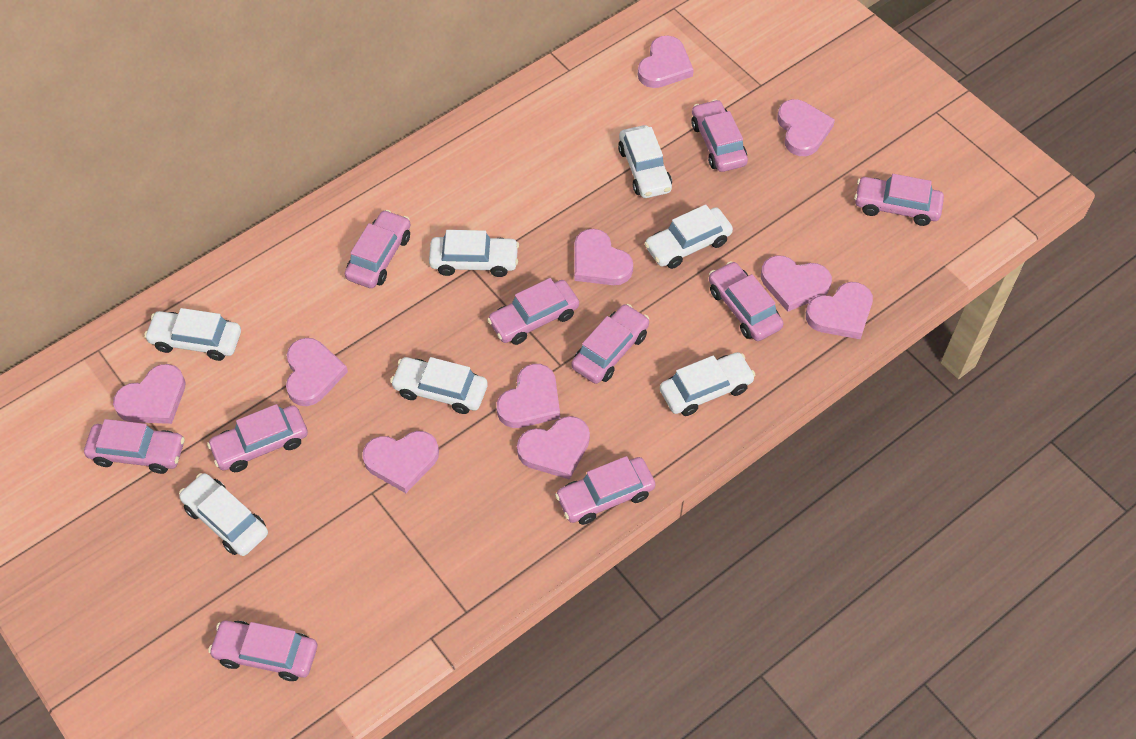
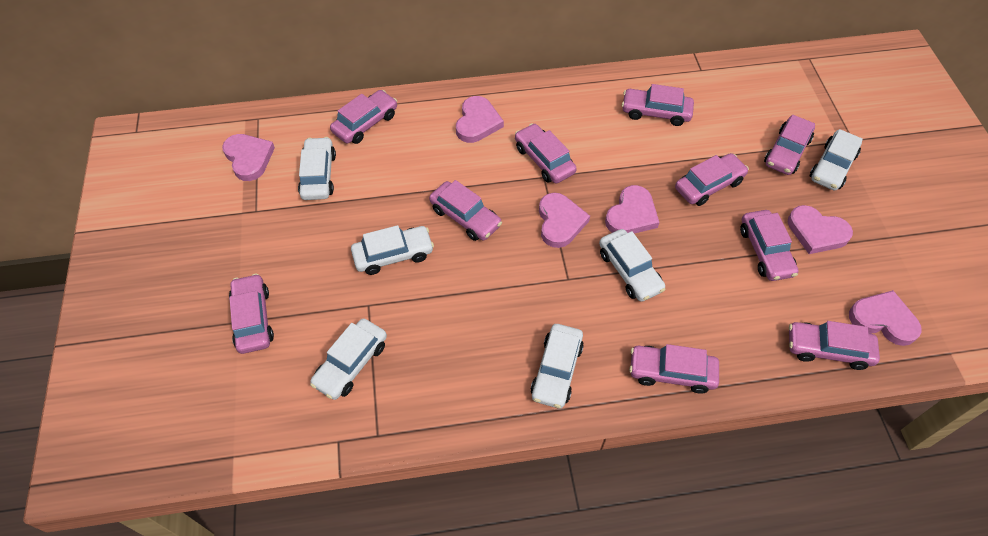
pink heart: [113,364,186,424] [286,338,348,406] [362,431,439,493] [497,364,560,428] [517,416,590,480] [575,229,633,285] [638,36,694,88] [761,255,832,312] [777,99,835,156] [806,282,873,339] = 10 -> [222,134,275,181] [456,96,504,143] [539,193,590,248] [605,185,660,234] [788,205,853,254] [849,290,922,346] = 6
white car: [144,308,241,361] [179,473,268,556] [390,357,488,414] [429,230,519,277] [618,125,672,198] [644,204,733,269] [660,352,756,416] = 7 -> [298,137,336,200] [310,318,387,400] [351,225,434,275] [531,324,584,408] [599,229,665,302] [810,129,863,191] = 6

